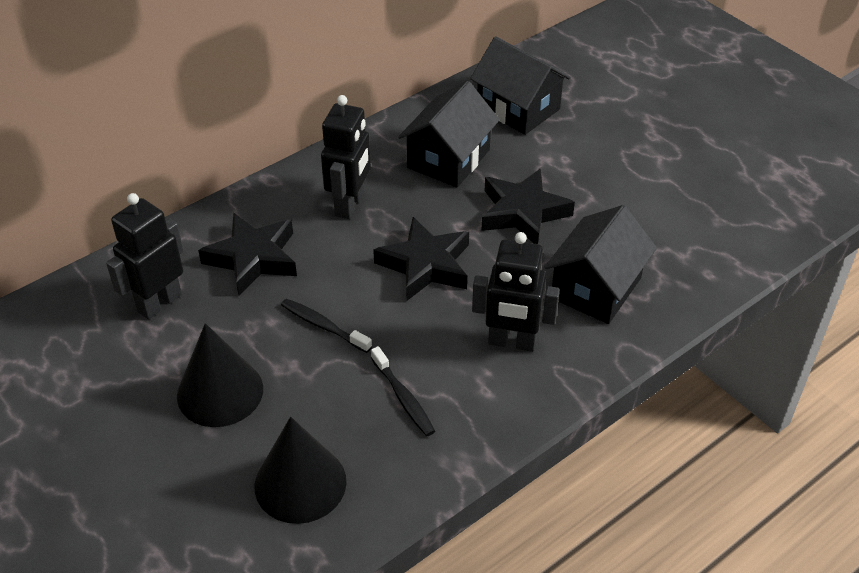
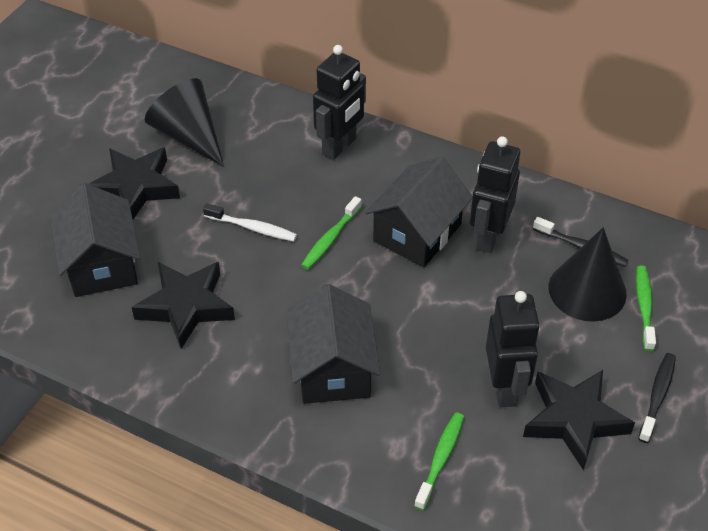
green toothbrush: none = 0 -> [301,196,362,270] [414,412,464,510] [636,266,656,351] = 3
white toothbrush: none = 0 -> [203,203,297,241] = 1

